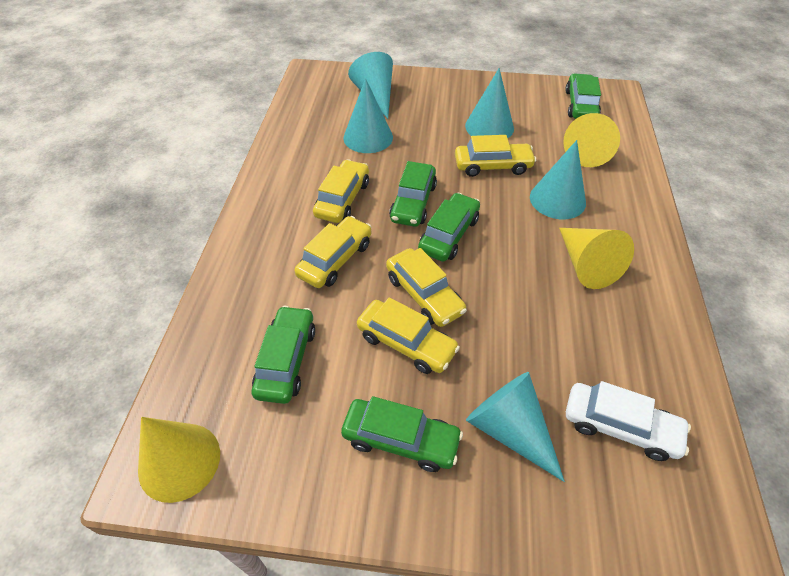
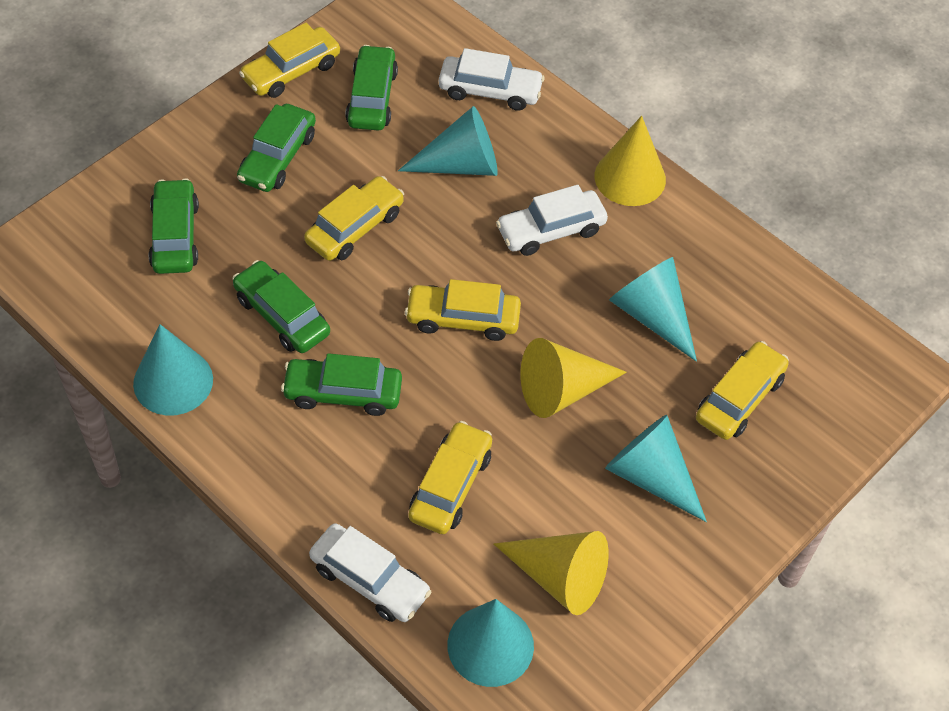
white car: [566,381,691,461] = 1 -> [309,523,431,622] [439,48,545,111] [496,185,608,256] = 3

